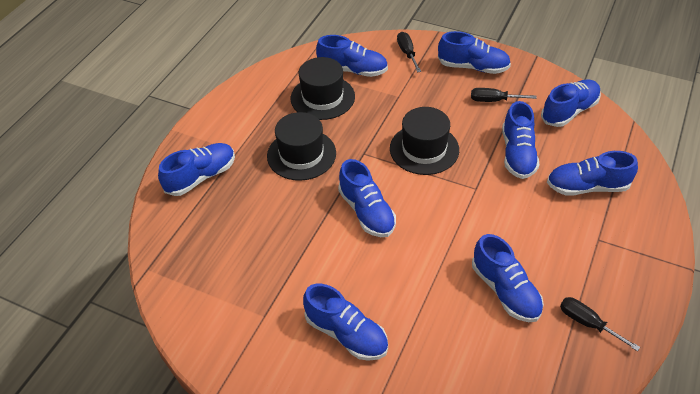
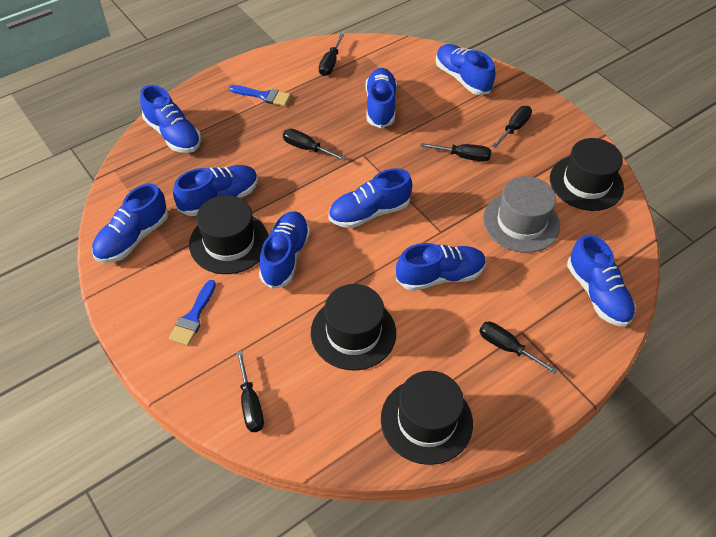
black hat: [267,112,336,181] [291,57,355,120] [390,107,459,175] = 3 -> [189,195,268,274] [311,284,396,370] [381,371,473,465] [550,138,624,211] = 4
black screwdriver: [397,32,421,72] [471,88,537,102] [560,297,640,351] = 3 -> [236,351,264,432] [283,129,346,161] [319,34,344,76] [420,143,491,162] [479,322,557,374] [492,106,532,148] = 6
blue brush: none = 0 -> [169,280,216,346] [229,85,291,106] = 2
grey hat: none = 0 -> [483,176,560,253] = 1

